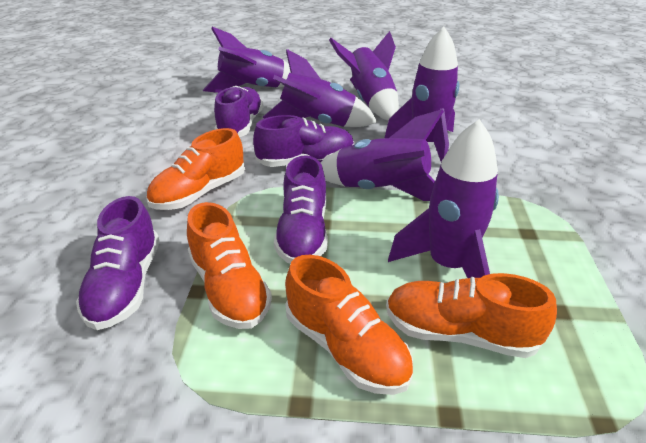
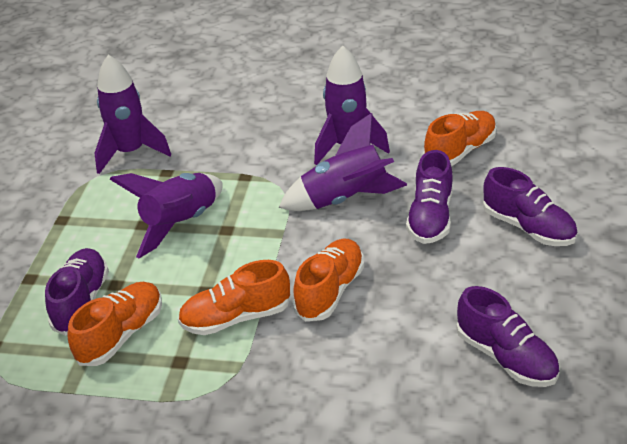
purple rocket: [203,27,291,93] [263,49,377,127] [321,109,444,201] [329,31,399,121] [385,27,459,162] [388,119,499,278] = 6 -> [95,55,171,174] [110,173,223,258] [279,113,407,211] [314,46,390,165] = 4

